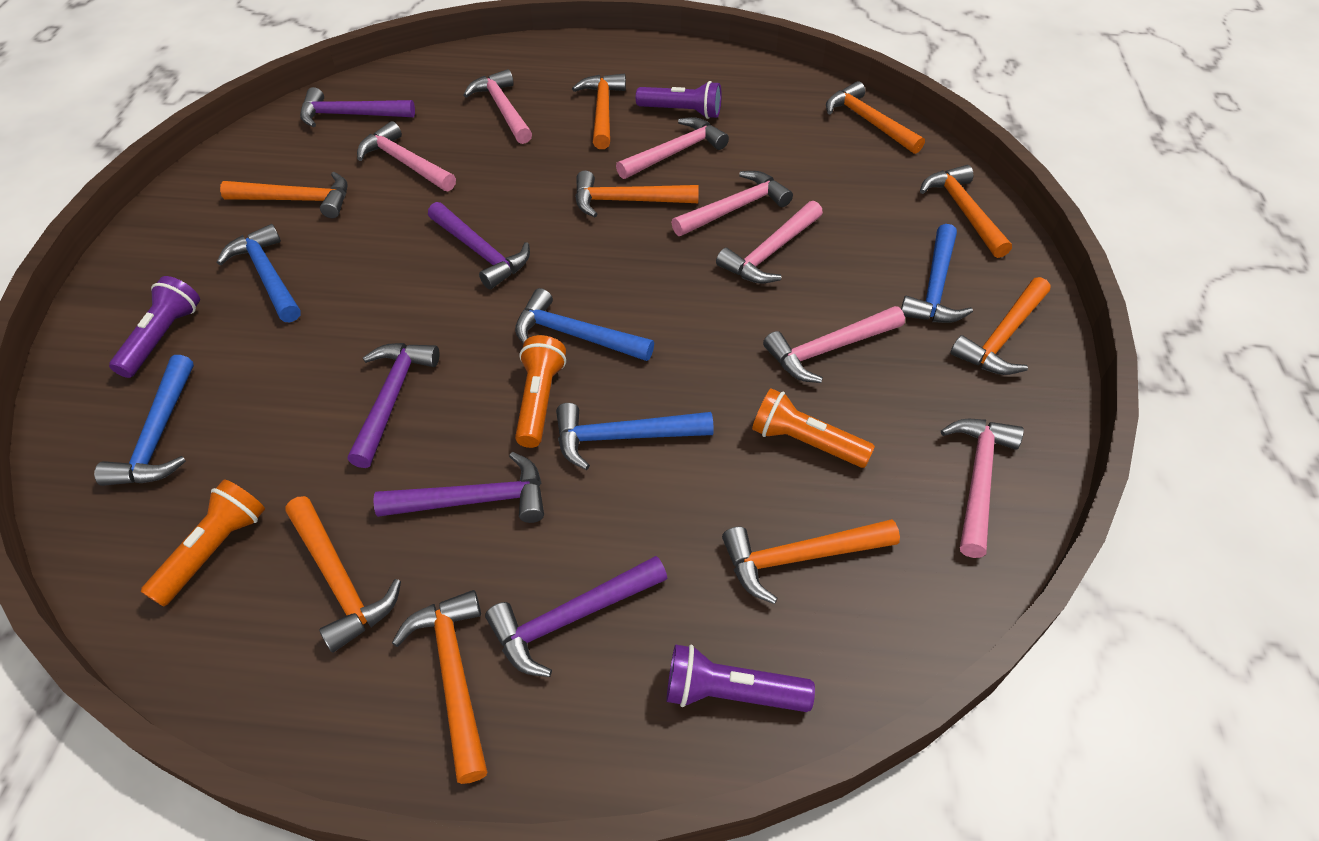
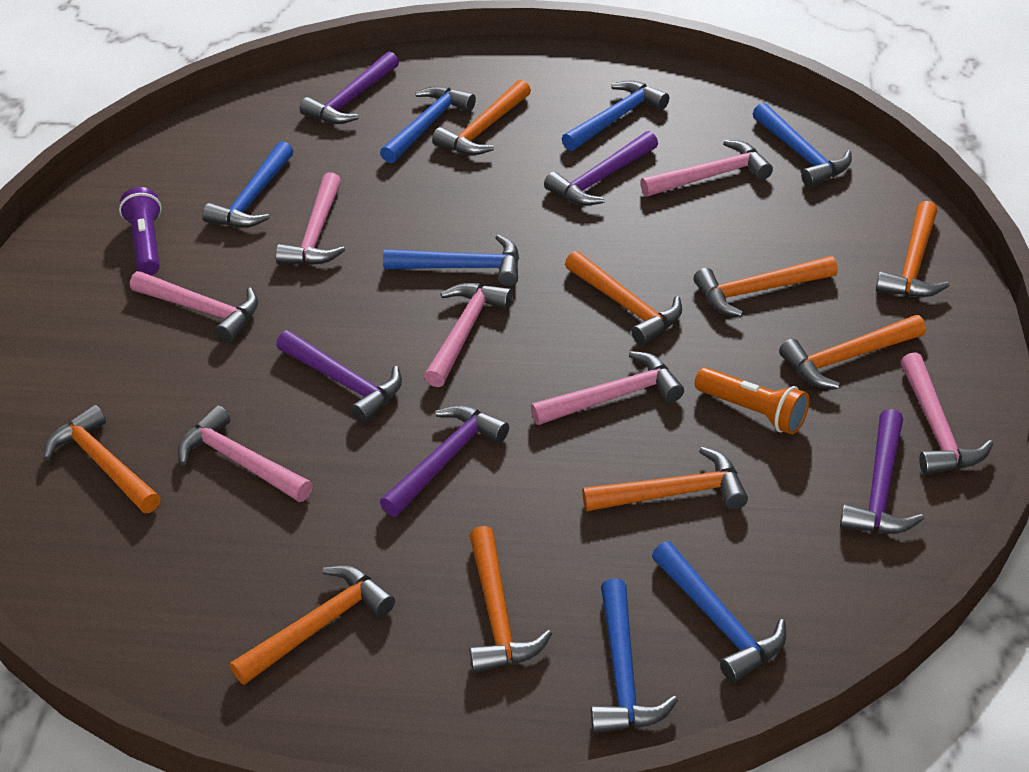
blue hammer: [94,355,194,486] [217,224,300,323] [515,288,654,361] [556,403,714,470] [901,224,973,323] = 5 -> [202,141,293,228] [380,86,476,163] [383,235,519,287] [562,80,669,151] [591,578,678,733] [652,541,786,683] [753,103,852,187] = 7
orange flashlight: [141,479,265,607] [515,335,566,448] [752,388,875,468] = 3 -> [695,367,809,435] = 1
purple flashlight: [109,276,200,378] [636,81,722,119] [667,644,815,712] = 3 -> [119,187,162,275] = 1

